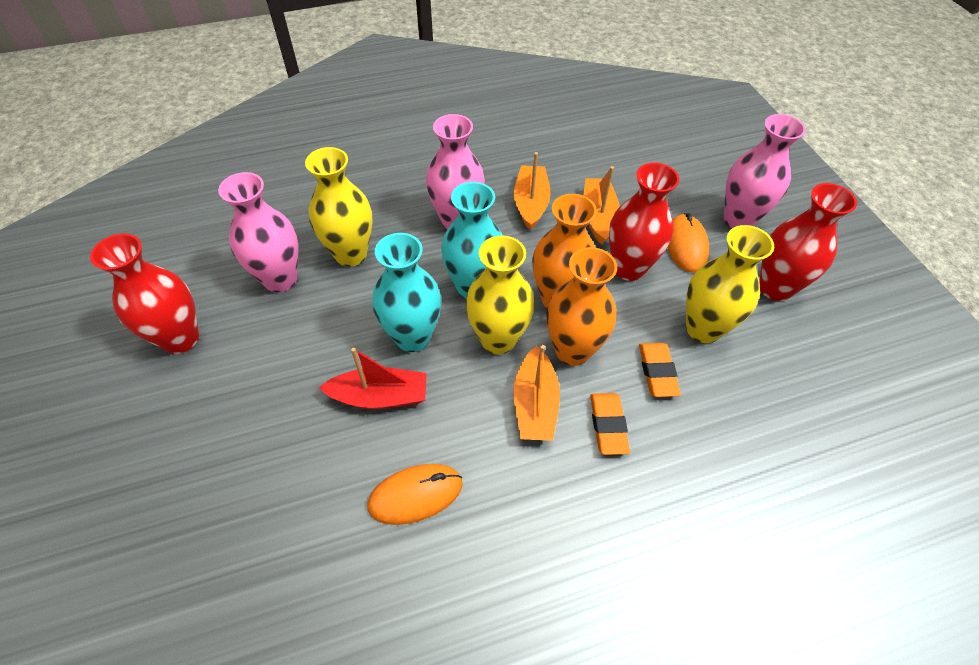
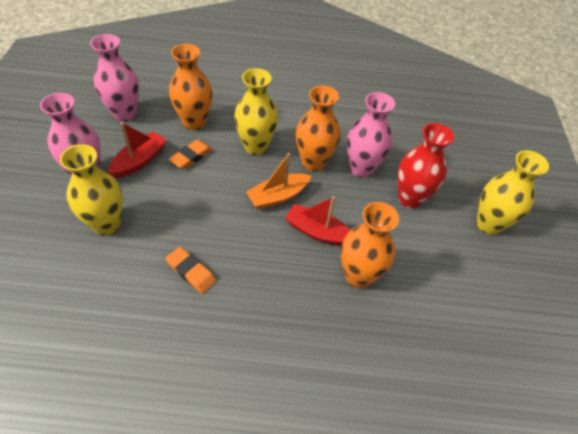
orange boat: [513,345,560,441] [514,152,551,230] [583,166,620,245] = 3 -> [246,153,311,209] = 1
orange mouse: [367,464,463,525] [667,213,709,273] = 2 -> none = 0
orange vase: [532,194,597,308] [546,247,617,366] = 2 -> [169,44,212,130] [296,85,340,172] [341,202,399,288] = 3
red boat: [319,347,427,409] = 1 -> [108,122,167,178] [285,196,350,246] = 2
red vase: [90,234,199,354] [609,163,679,281] [759,183,857,301] = 3 -> [398,123,454,208] = 1
turquoise vase: [372,233,441,352] [441,182,503,299] = 2 -> none = 0

